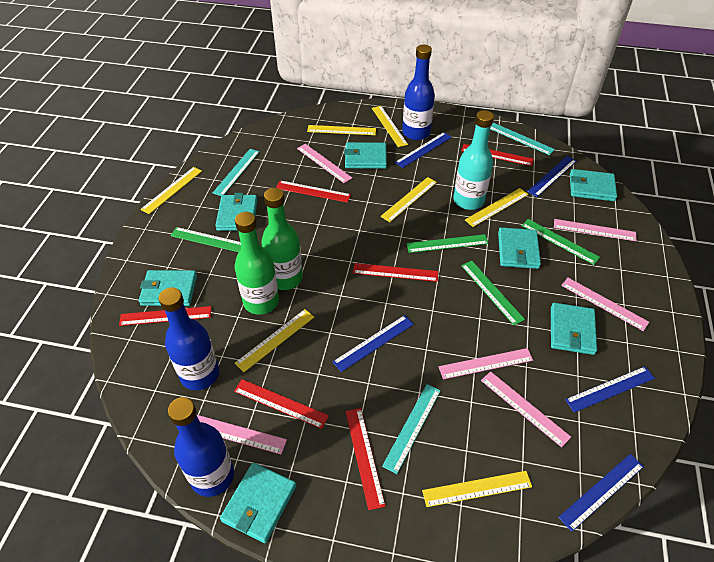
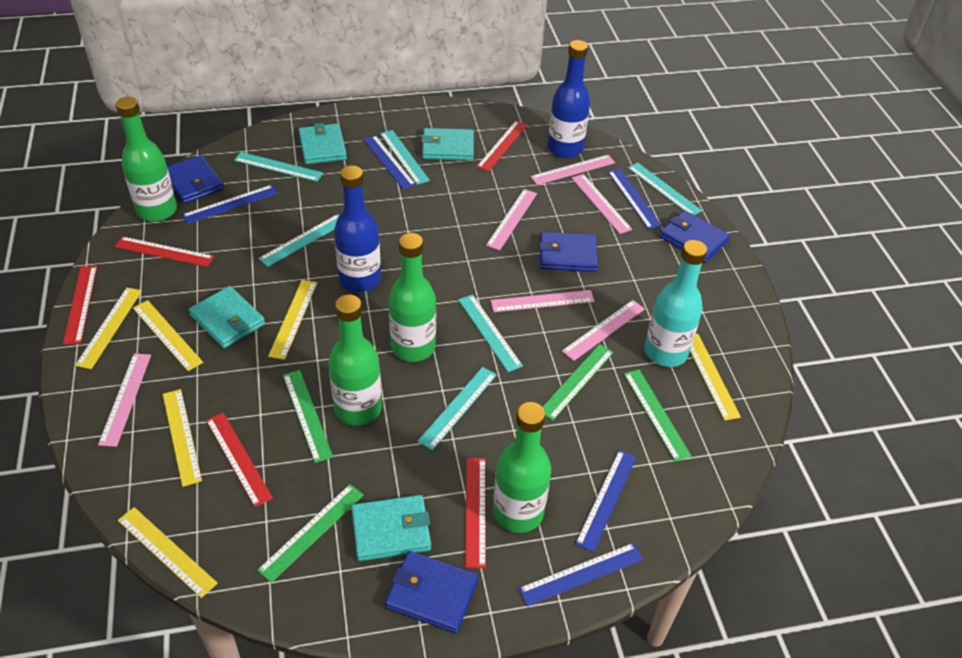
blue bottle: [159,287,219,390] [168,397,234,497] [402,44,435,140] = 3 -> [334,165,381,292] [548,40,590,158] = 2
blue wallet: none = 0 -> [167,155,224,204] [385,551,478,633] [539,232,598,272] [660,210,730,263] = 4
green bottle: [235,212,279,315] [261,188,303,290] = 2 -> [116,97,177,222] [328,294,382,426] [389,233,436,362] [493,402,551,533] = 4
red ruler: [119,306,211,326] [234,379,329,429] [276,180,351,203] [346,408,385,510] [353,263,438,282] [461,144,534,166] = 6 -> [63,266,97,345] [114,236,214,267] [206,413,273,507] [465,458,486,568] [476,121,528,172] = 5
turquoise ruler: [213,149,260,196] [382,384,441,474] [490,123,555,155] = 3 -> [234,152,323,182] [258,214,339,267] [380,130,430,185] [417,367,497,450] [458,294,523,372] [628,163,702,215] = 6
turquoise wallet: [139,270,197,306] [215,193,258,231] [220,462,296,543] [344,142,387,169] [498,227,541,269] [551,303,597,355] [570,169,617,201] = 7 -> [189,286,265,348] [299,123,347,164] [351,495,431,561] [421,128,474,160] = 4
yellow ruler: [140,167,202,214] [235,309,314,372] [307,125,376,135] [372,106,408,147] [380,177,437,222] [422,471,532,507] [465,188,529,227] = 7 -> [75,288,142,369] [118,507,218,598] [133,300,203,371] [163,389,202,487] [268,280,317,360] [690,334,741,421] = 6

